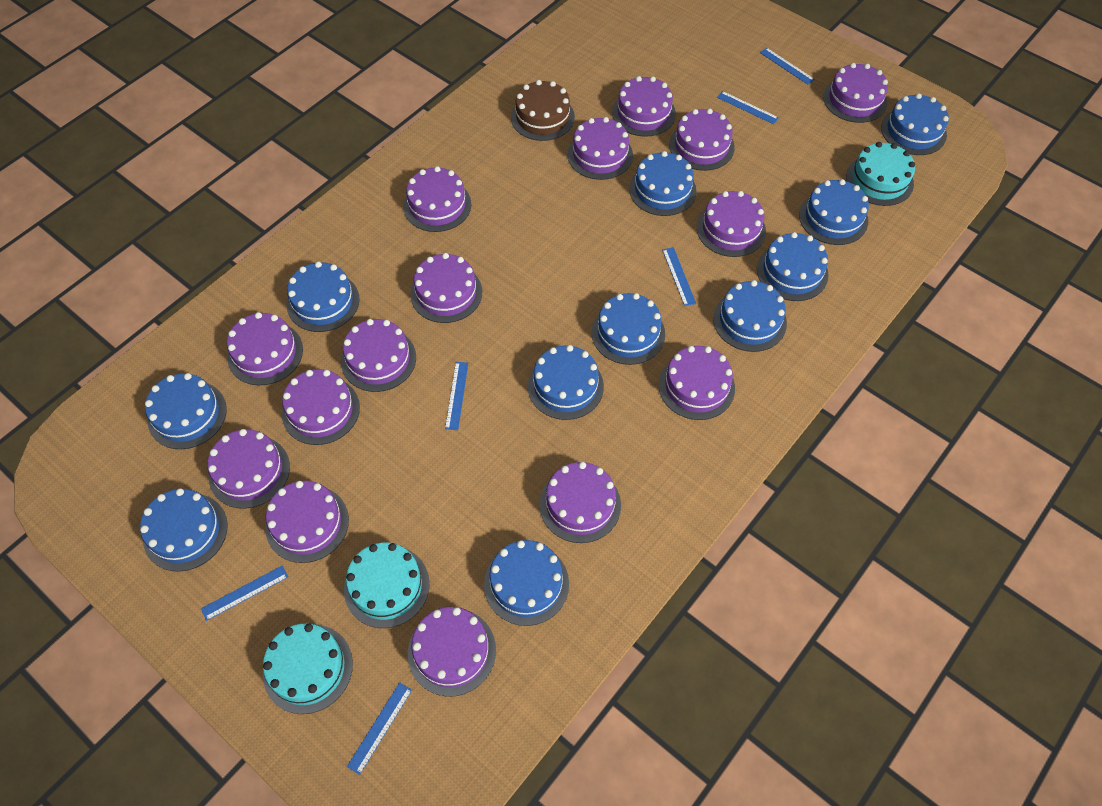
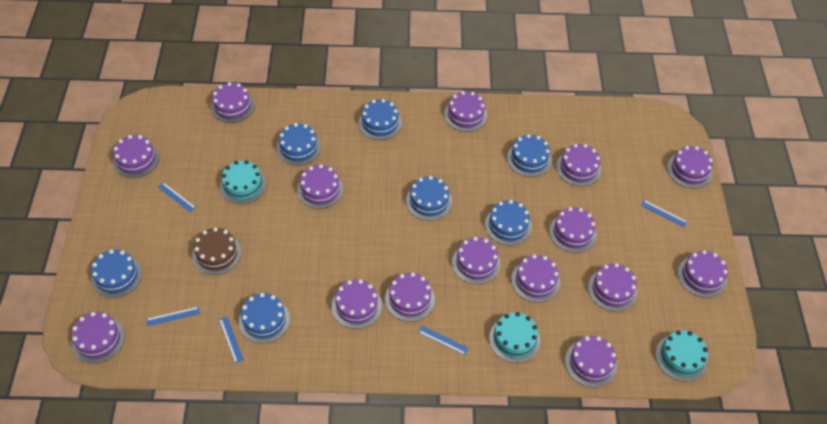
blue cake: [140,488,228,572] [145,373,227,449] [287,261,360,332] [484,540,569,626] [528,345,604,420] [591,293,665,365] [629,151,697,216] [713,280,787,352] [757,232,829,301] [799,179,869,245] [881,93,949,155] = 11 -> [91,249,142,298] [239,293,290,343] [276,123,321,166] [358,99,402,140] [406,176,452,221] [485,200,532,245] [507,134,552,177] = 7
blue ruler: [201,565,288,621] [347,682,412,775] [445,362,468,430] [662,247,696,306] [717,91,779,124] [760,48,815,85] = 6 -> [146,306,200,326] [158,182,196,212] [219,317,244,363] [418,326,469,355] [641,200,687,227] = 5

